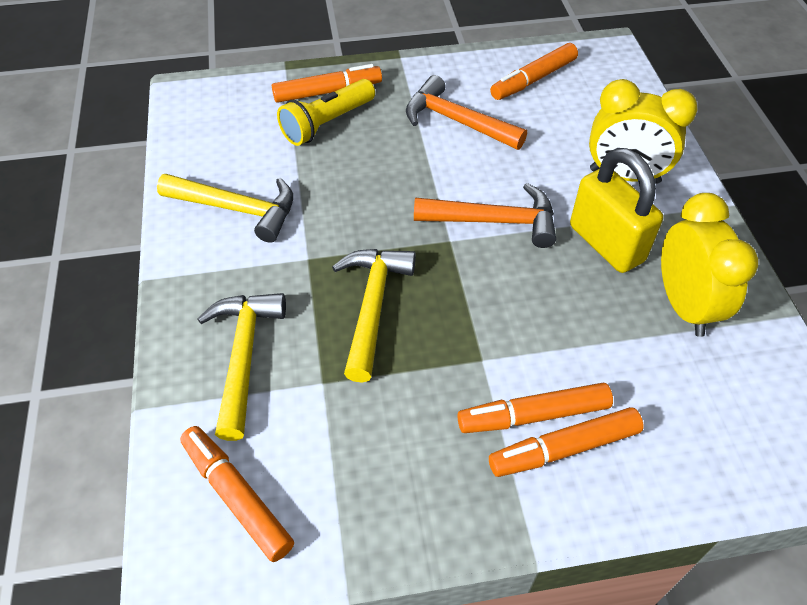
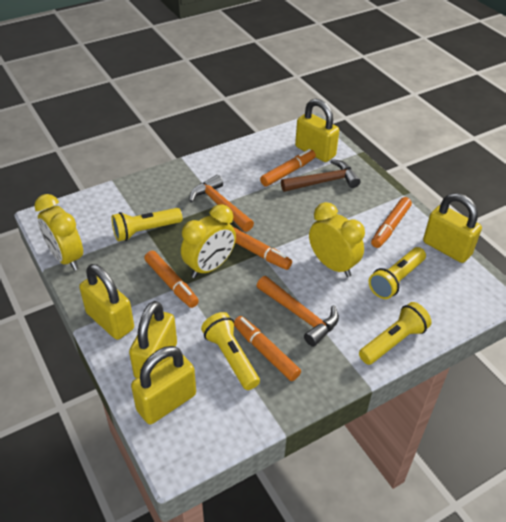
brown hammer: none = 0 -> [281,159,361,192] = 1
yellow clock: [589,79,698,184] [661,193,758,337] = 2 -> [34,194,83,270] [181,204,236,278] [309,202,365,277] = 3
yellow flashlight: [277,79,375,146] = 1 -> [111,208,182,241] [201,312,260,390] [359,302,432,365] [369,247,426,299] = 4
yellow hammer: [157,174,293,243] [197,293,286,441] [332,249,416,383] = 3 -> none = 0
yellow padlock: [570,148,663,273] = 1 -> [79,264,134,340] [129,301,177,379] [131,346,196,424] [295,99,339,162] [423,193,482,263] = 5

